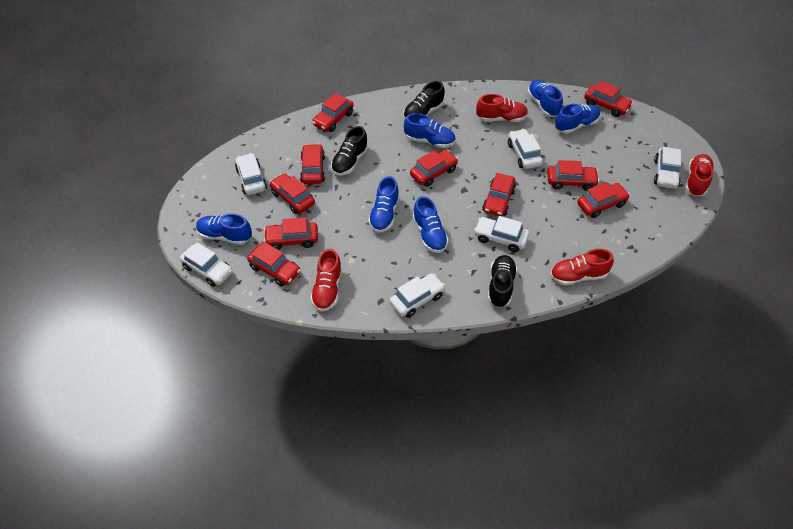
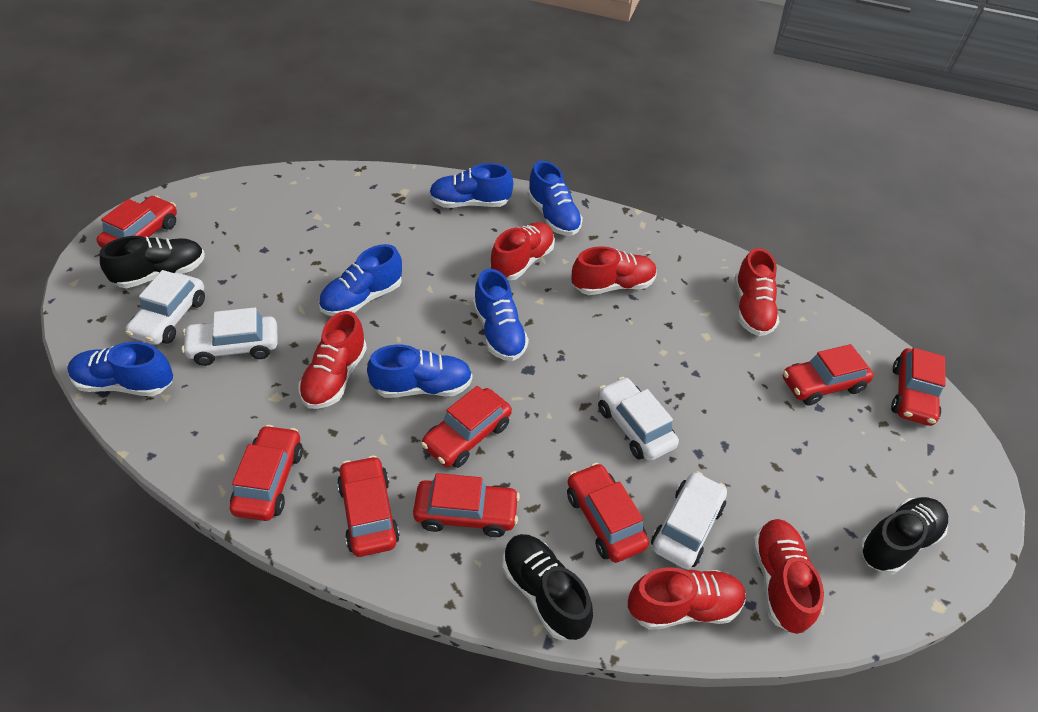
red car: [247,242,301,286] [264,217,318,250] [270,173,315,214] [300,144,325,184] [312,93,354,132] [410,150,458,187] [482,173,516,216] [547,160,599,191] [577,182,630,218] [584,81,633,117] = 10 -> [97,196,177,248] [230,425,303,521] [337,455,400,557] [413,473,520,537] [421,386,512,468] [567,463,649,563] [783,344,874,406] [891,348,946,426] = 8
red shoe: [311,249,342,311] [476,94,528,122] [550,249,614,285] [685,154,714,196] = 4 -> [298,311,367,409] [490,222,555,280] [571,246,657,295] [628,567,746,630] [734,248,779,336] [752,519,824,634] = 6
white car: [180,242,233,287] [235,153,267,195] [390,273,445,318] [474,216,529,252] [508,129,543,169] [654,147,681,189] = 6 -> [125,270,205,345] [181,308,278,366] [598,377,679,461] [651,471,727,569] = 4

